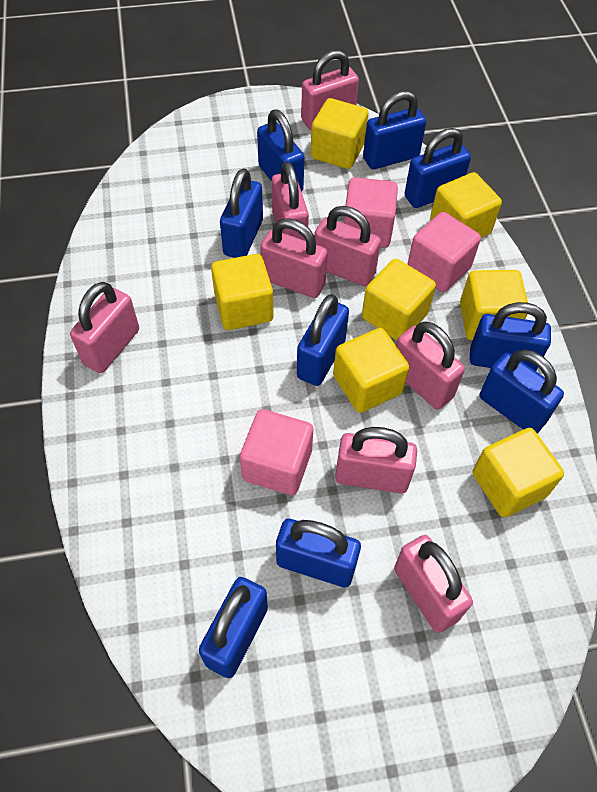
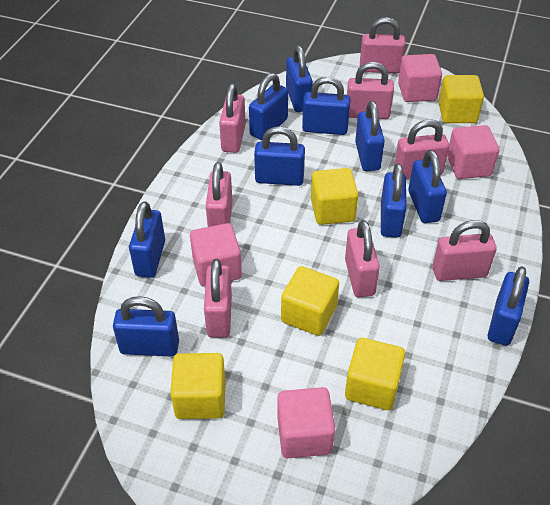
blue padlock: [199,577,268,678] [220,168,263,258] [257,109,304,192] [276,518,361,588] [297,294,349,386] [363,91,426,169] [405,128,471,208] [469,302,551,371] [479,350,564,433] = 9 -> [113,296,179,357] [129,201,165,278] [249,73,288,140] [254,126,305,186] [286,45,313,112] [302,77,351,135] [355,101,385,171] [381,163,407,238] [408,150,447,223] [488,266,529,346] = 10
pink cube: [240,409,313,495] [344,177,398,248] [407,212,481,292] = 3 -> [190,223,242,286] [277,387,335,458] [398,54,442,102] [447,125,499,179] = 4
yellow cube: [211,254,274,330] [311,98,368,169] [333,328,409,413] [362,259,436,341] [430,172,502,238] [460,270,528,340] [472,428,564,517] = 7 -> [170,353,225,419] [281,266,339,336] [311,168,359,225] [345,338,405,410] [438,75,484,123] = 5

